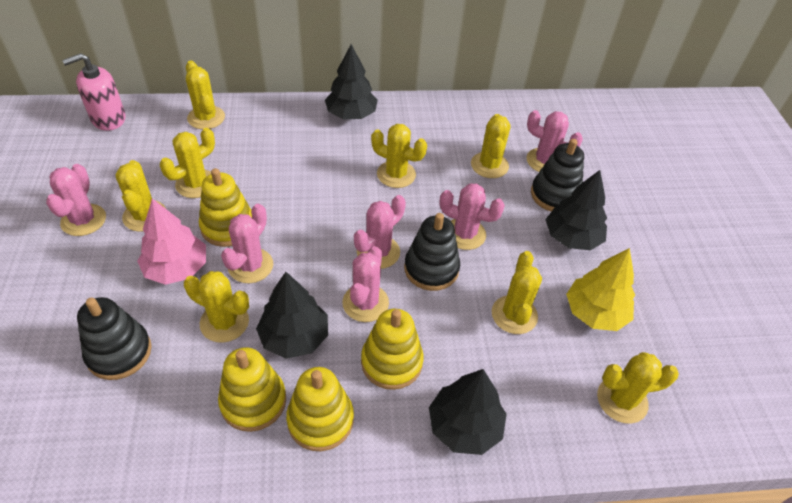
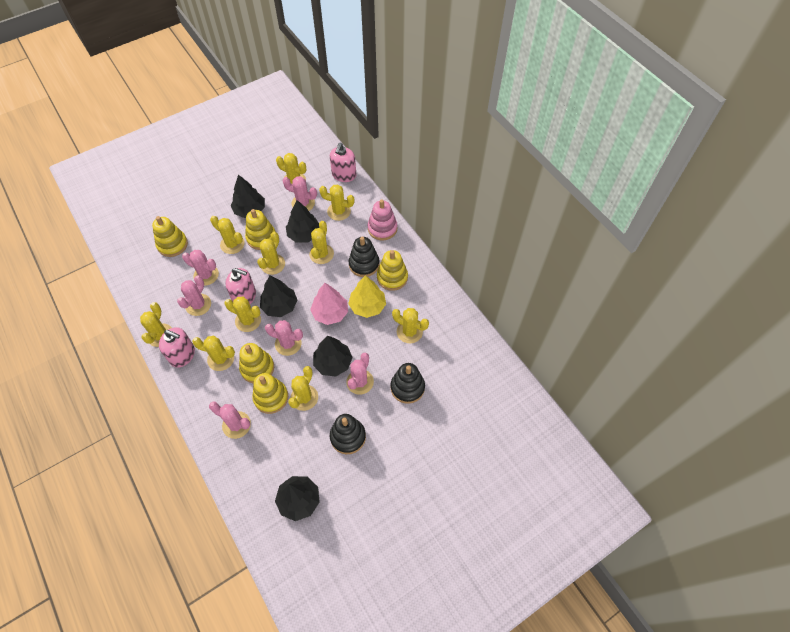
black tree: [256,272,328,359] [325,44,378,119] [429,369,507,455] [545,170,607,250] = 4 -> [231,174,265,218] [260,275,297,317] [275,476,320,521] [286,200,319,243] [313,336,353,377] = 5
pink soap dispenser: [62,53,126,131] = 1 -> [159,327,195,368] [225,268,256,304] [330,143,357,182] = 3
pink stacking toy: none = 0 -> [368,200,397,241] = 1
yellow cactus: [115,160,166,232] [160,128,215,198] [184,271,249,343] [186,60,225,129] [371,124,427,188] [471,114,510,178] [492,251,542,334] [597,352,679,424] = 8 -> [140,302,172,347] [192,336,235,371] [210,216,245,254] [224,297,261,332] [257,232,285,275] [276,153,306,184] [288,366,318,411] [309,221,334,264] [319,184,355,221] [392,308,429,343] = 10
yellow stacking toy: [199,168,252,247] [218,347,286,432] [286,367,354,451] [361,309,424,390] = 4 -> [152,216,188,257] [239,343,274,383] [245,209,275,250] [252,373,288,414] [377,250,408,291] = 5

